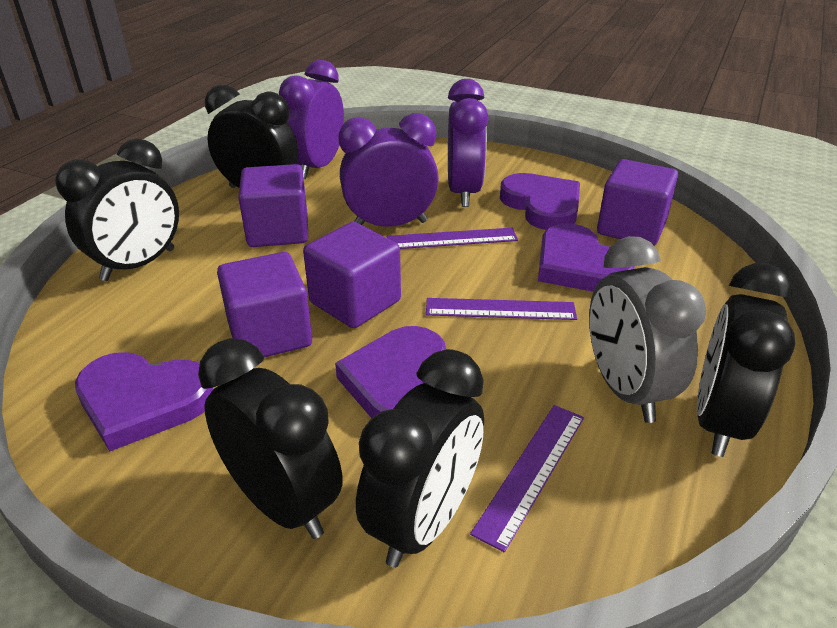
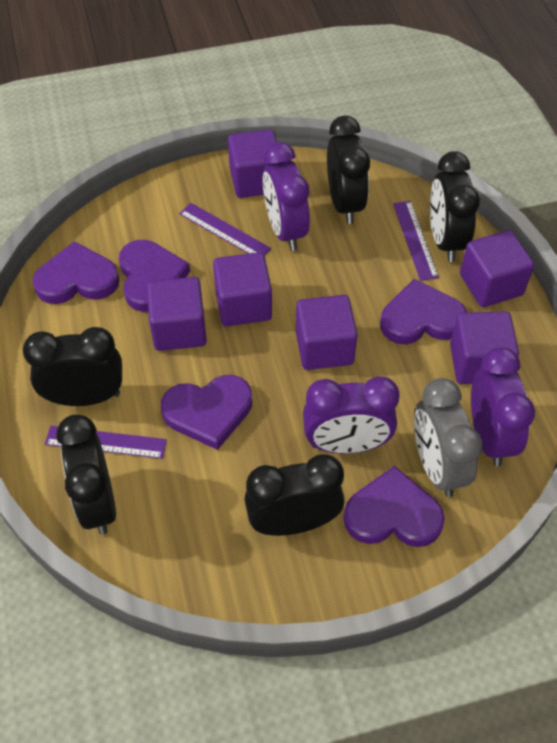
purple cube: [217,252,312,357] [238,164,308,247] [303,222,401,328] [597,159,678,246] = 4 -> [147,277,207,351] [213,252,272,326] [228,129,277,198] [296,295,358,370] [450,311,519,384] [460,230,534,307] = 6
purple heart: [75,352,213,451] [335,326,446,418] [500,173,580,230] [538,223,635,292] = 4 -> [33,241,120,304] [119,240,190,312] [161,375,252,450] [343,466,445,547] [380,279,467,344] = 5

